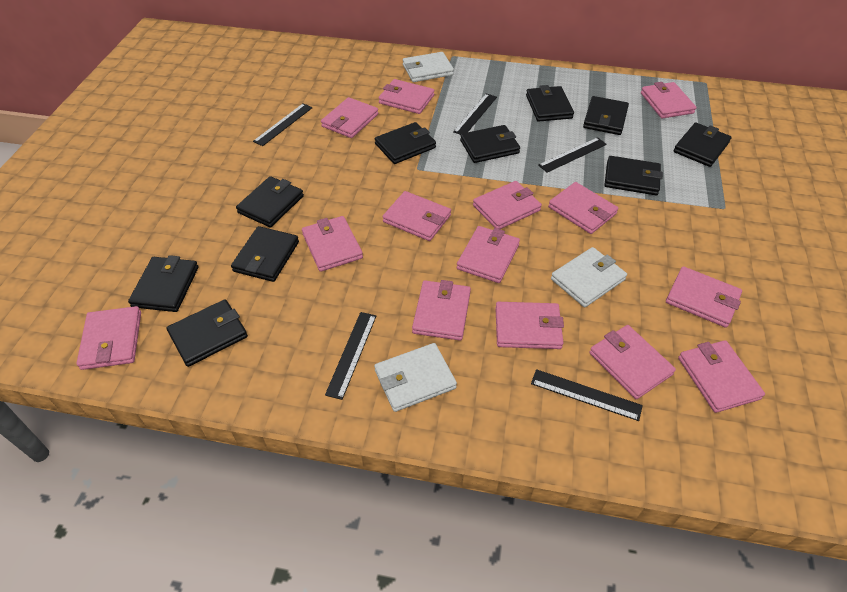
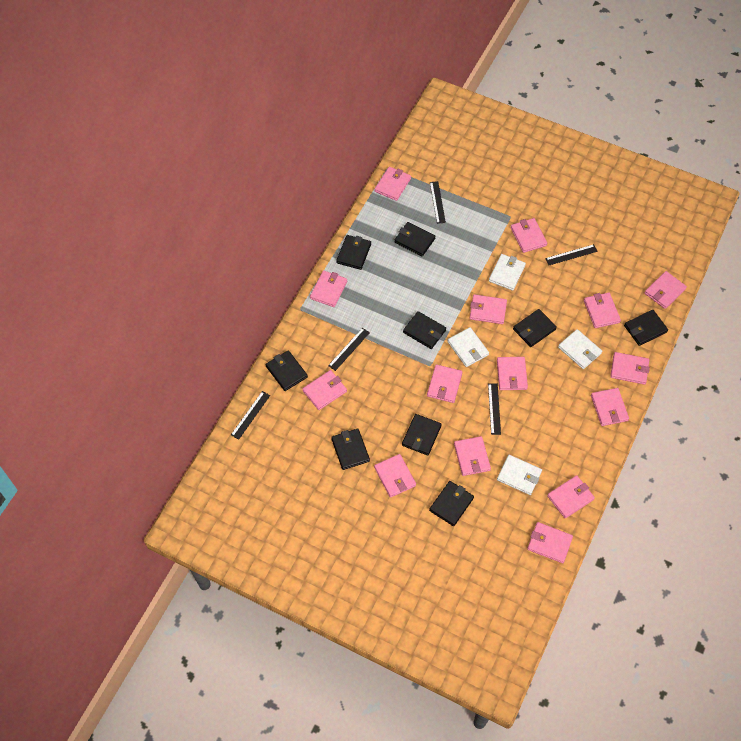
black wallet: [128,255,199,312] [166,299,248,367] [231,226,299,282] [236,176,304,227] [375,122,436,164] [460,125,520,163] [526,85,574,122] [583,96,629,135] [604,156,663,195] [674,123,732,167] = 10 -> [266,350,308,391] [331,429,370,470] [336,235,371,270] [394,222,436,256] [402,414,442,456] [403,311,446,349] [429,481,474,526] [513,309,557,347] [624,310,668,346] = 9
pink wallet: [76,306,141,370] [302,216,363,272] [321,97,378,138] [379,79,434,114] [382,191,451,241] [412,280,471,341] [457,226,520,283] [473,181,542,229] [495,302,564,349] [548,182,618,234] [589,325,676,399] [641,82,696,119] [666,266,742,328] [678,340,765,413] = 14 -> [303,370,347,410] [310,270,347,307] [374,454,416,498] [375,167,411,201] [427,364,463,403] [454,436,491,476] [470,294,507,324] [497,357,528,390] [510,218,547,253] [527,522,573,563] [547,475,595,518] [584,292,621,328] [591,388,629,426] [610,352,650,385] [645,271,687,309] = 15
white wallet: [374,343,457,412] [403,52,454,82] [551,247,627,307] = 3 -> [447,327,489,367] [489,254,526,291] [497,455,542,495] [558,329,602,369] = 4

